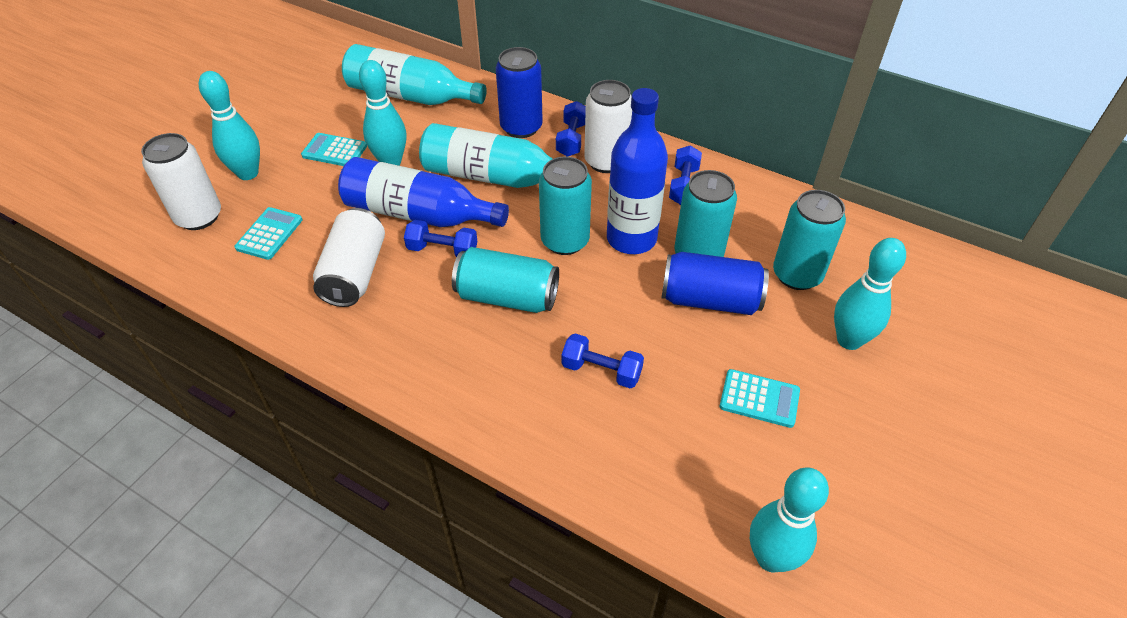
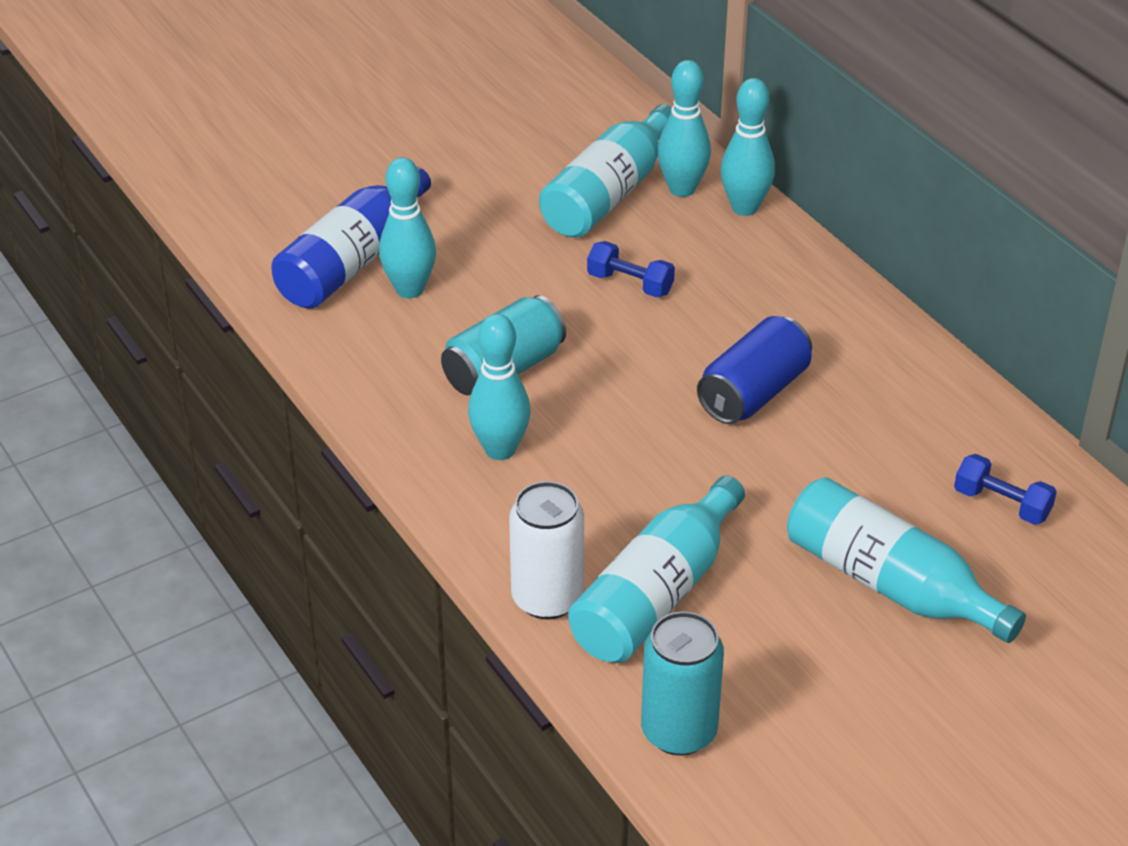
blue bottle: [338,157,509,227] [607,88,668,254] = 2 -> [271,167,431,309] = 1
blue can: [496,47,543,138] [662,252,769,315] = 2 -> [697,316,812,424] = 1
blue dumbbell: [404,220,477,257] [556,101,586,157] [562,333,644,388] [669,145,702,205] = 4 -> [587,241,675,298] [954,454,1057,525] = 2
turquoise bottle: [342,44,487,105] [419,123,553,188] = 2 -> [539,104,672,238] [568,476,745,663] [787,477,1026,643] = 3
turquoise calculator: [235,207,302,260] [301,133,367,166] [720,369,800,428] = 3 -> none = 0
turquoise can: [452,247,559,313] [539,157,592,255] [675,170,737,257] [773,190,846,290] = 4 -> [441,295,566,395] [641,611,724,755] = 2
white can: [141,133,221,230] [313,208,385,307] [584,80,632,173] = 3 -> [509,481,584,619] = 1

